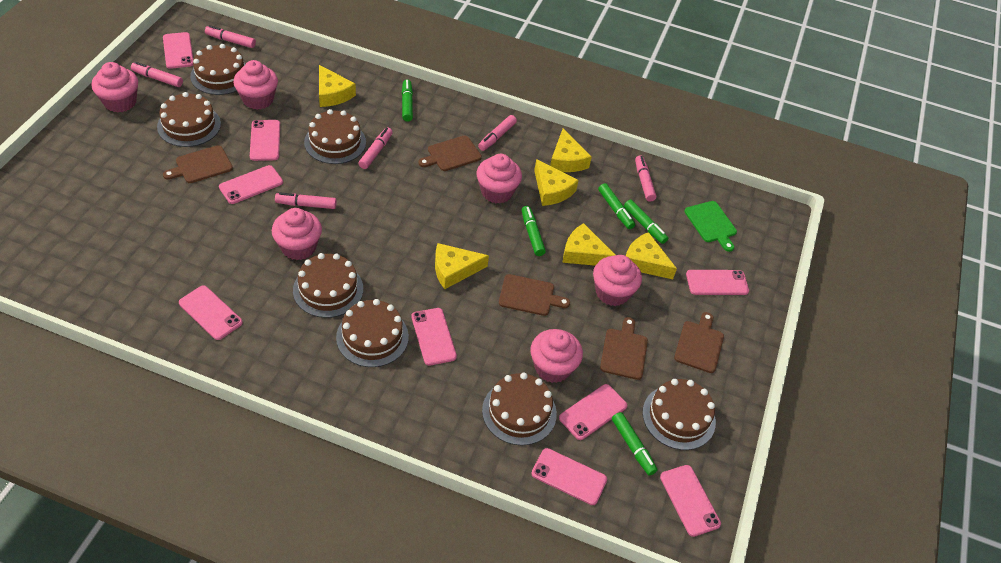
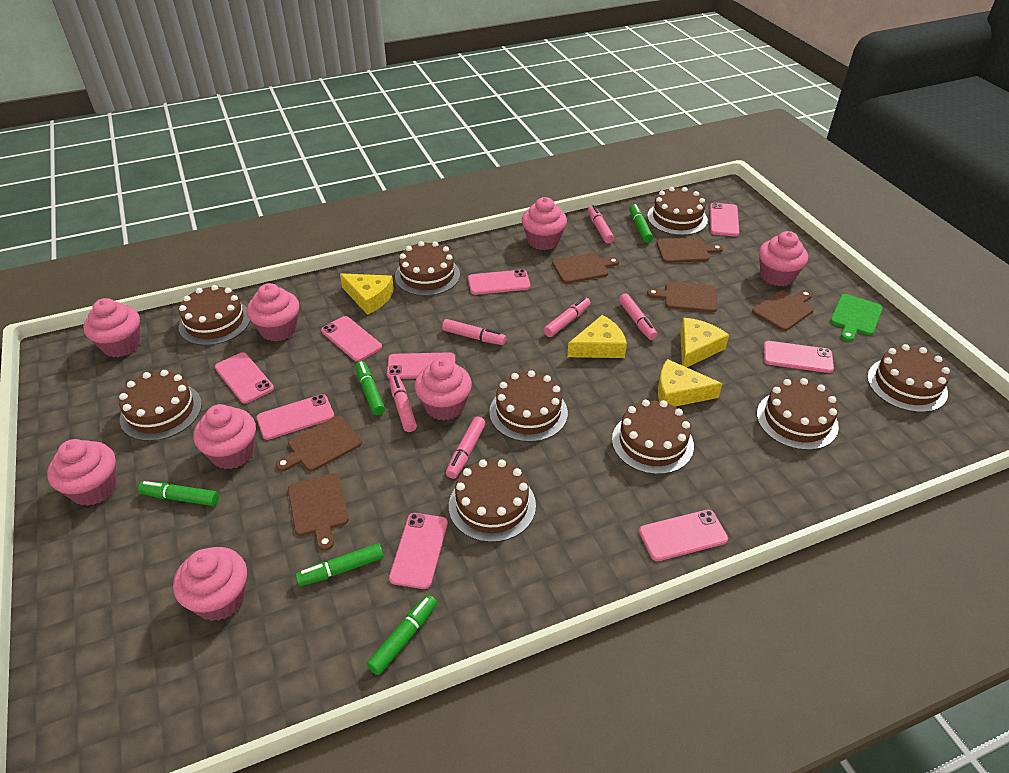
brown cake: [157,92,221,147] [190,44,245,95] [293,253,363,318] [304,109,366,164] [336,299,409,367] [482,372,557,446] [642,379,716,450] = 7 -> [119,370,202,441] [179,285,250,346] [395,241,460,296] [449,460,536,542] [489,370,568,442] [612,399,694,474] [647,187,708,235] [757,378,839,450] [867,344,950,412] = 9
brown cutting board: [163,145,233,183] [418,136,482,171] [499,274,570,316] [600,317,648,380] [674,312,724,373] = 5 -> [276,416,362,471] [288,473,349,551] [552,252,619,284] [647,282,717,312] [656,237,723,263] [752,290,814,331] = 6
pink cupcake: [92,62,138,113] [233,60,278,110] [272,208,322,260] [476,154,522,203] [530,329,583,383] [593,255,642,306] = 6 -> [47,439,117,506] [83,298,141,357] [173,547,247,621] [193,404,256,469] [247,283,299,341] [414,358,472,421] [522,197,567,250] [759,231,808,286] = 8
yellow cheese: [319,65,356,107] [435,243,489,289] [534,159,579,206] [550,128,592,172] [563,223,615,266] [626,232,677,279] = 6 -> [340,273,394,315] [567,315,627,358] [658,359,723,407] [680,318,729,367] = 4

